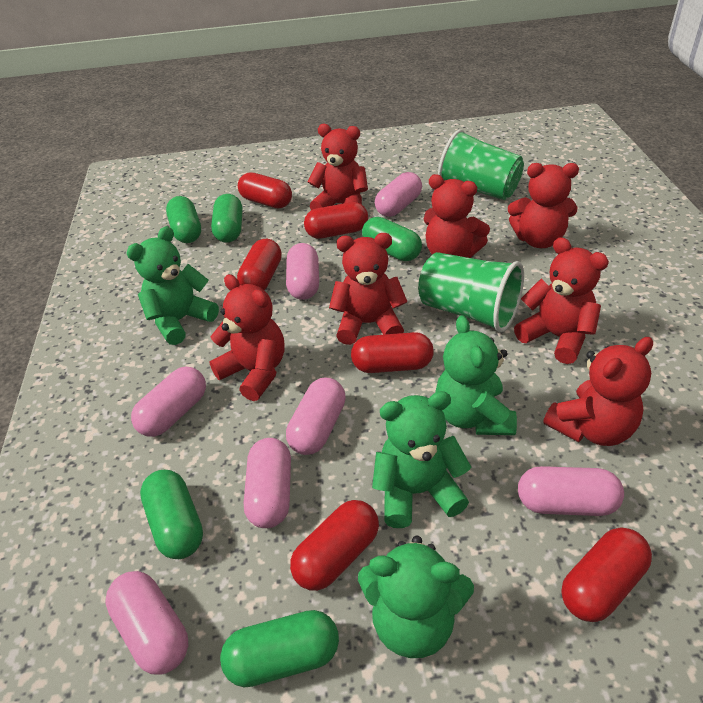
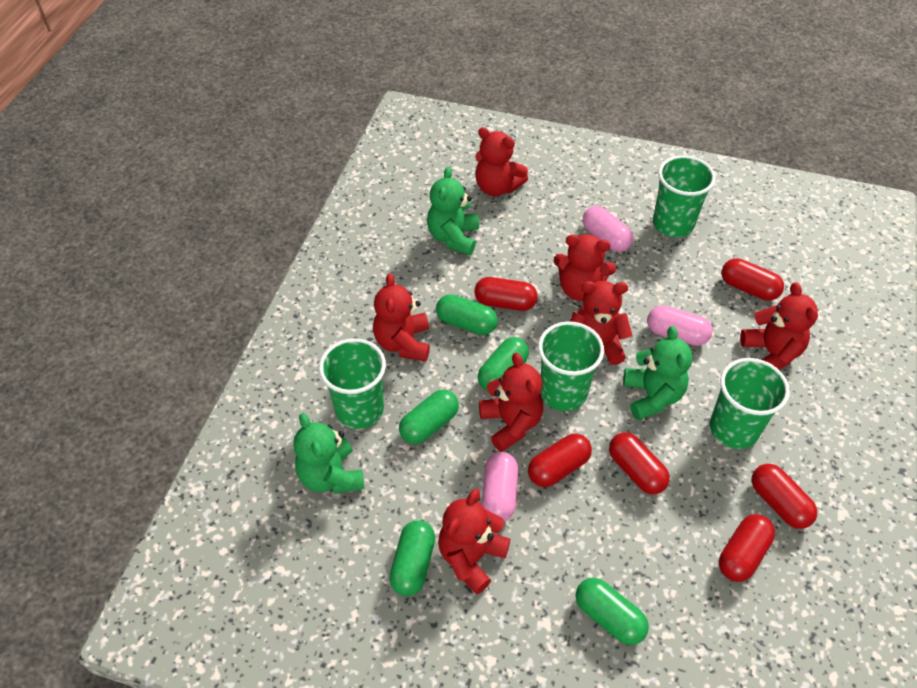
green cup: [418,252,524,332] [438,129,524,200] = 2 -> [319,338,386,429] [538,321,604,411] [653,155,716,237] [710,358,790,449] = 4
green teddy bear: [127,226,219,345] [358,536,474,658] [372,391,471,528] [435,315,517,435] = 4 -> [293,413,364,494] [427,167,479,255] [623,326,693,420] = 3
pink capsule: [105,571,188,675] [131,367,206,437] [244,438,291,528] [286,243,319,300] [286,378,346,455] [375,172,422,217] [518,466,624,516] = 7 -> [482,452,518,521] [583,206,633,252] [647,305,713,346] = 3

